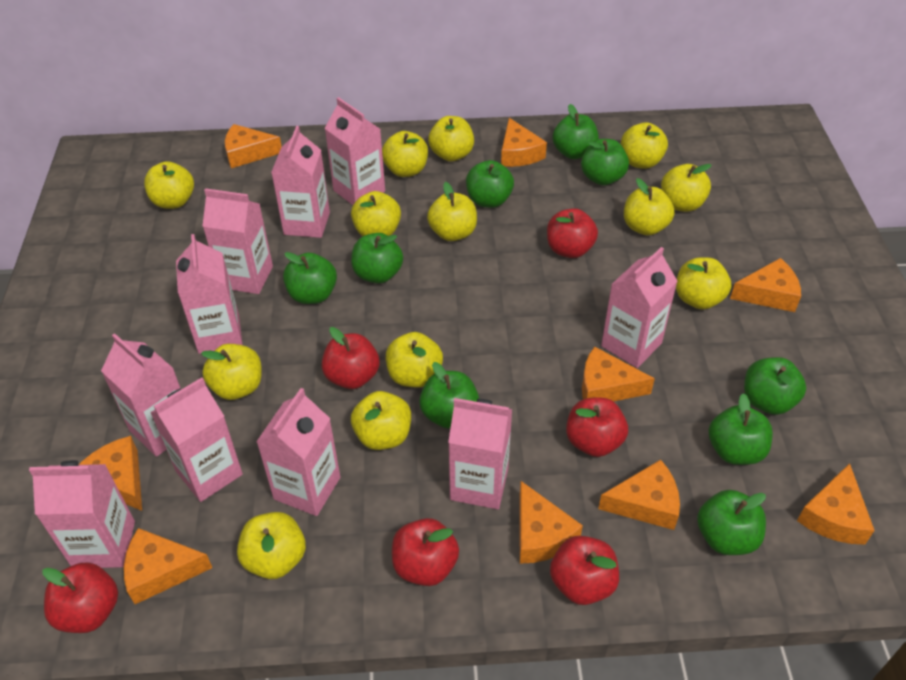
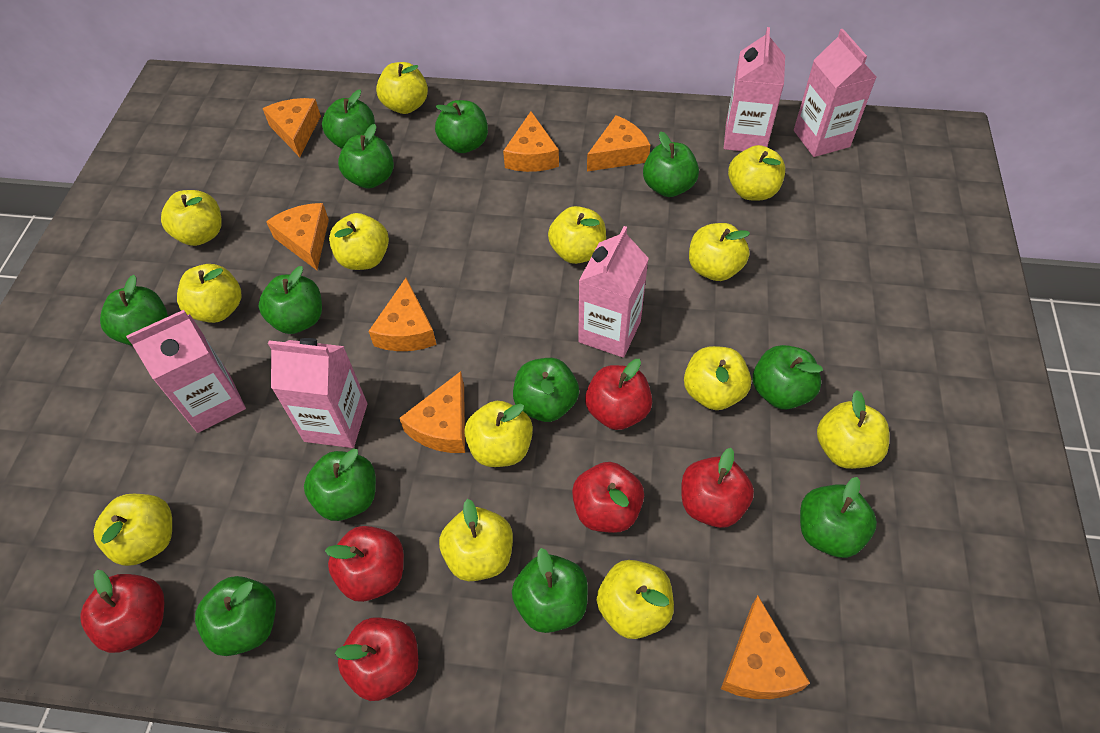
green apple: [283,252,337,304] [351,233,403,284] [419,362,479,429] [466,160,514,208] [553,104,599,159] [581,139,629,185] [697,490,766,555] [709,393,773,465] [744,357,806,415] = 9 -> [100,275,168,346] [195,576,276,656] [259,266,322,334] [304,449,376,521] [322,89,375,149] [338,124,394,189] [435,100,488,153] [512,548,588,633] [513,358,579,422] [643,131,699,197] [753,345,823,409] [800,477,877,558] = 12
orange cheese: [79,436,142,511] [124,528,212,604] [225,124,282,168] [501,118,547,167] [519,481,583,563] [582,347,655,402] [598,460,680,530] [730,258,801,312] [797,463,875,545] = 9 -> [262,98,321,157] [266,203,329,270] [368,278,437,351] [399,371,465,453] [503,111,559,172] [587,115,650,172] [721,596,810,699] = 7
pink carton: [29,460,135,568] [101,333,180,457] [150,377,243,502] [176,234,243,354] [202,188,273,294] [256,388,340,516] [271,126,330,238] [325,97,385,205] [448,398,512,509] [601,247,678,368] = 10 -> [126,310,246,433] [268,338,367,448] [578,226,649,358] [724,27,785,151] [794,29,876,157] = 5

